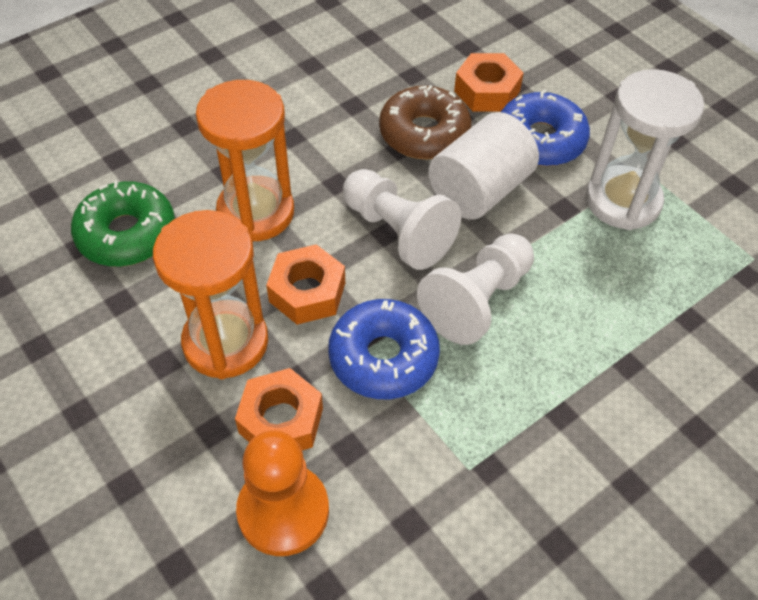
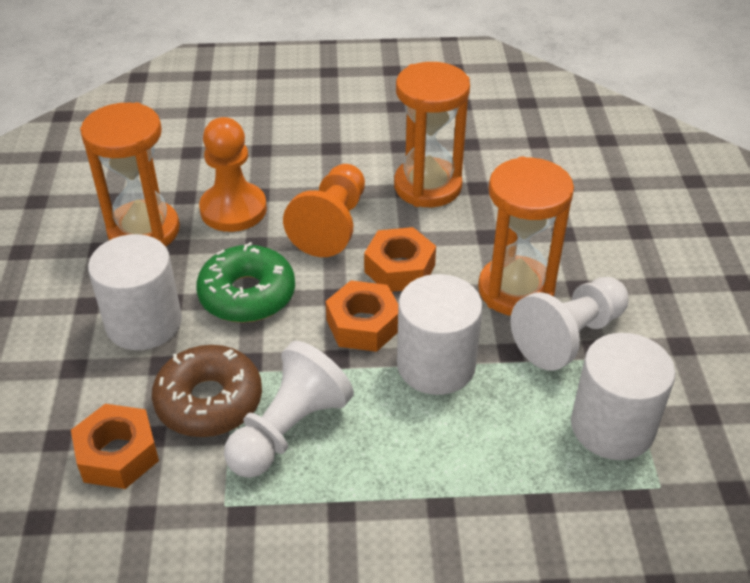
blue donut: [328,299,440,399] [501,90,590,166] = 2 -> none = 0
orange hourglass: [153,210,268,379] [196,80,294,242] = 2 -> [80,102,180,246] [394,62,470,207] [478,156,574,316] = 3
orange pawn: [236,430,329,556] = 1 -> [199,117,267,232] [283,164,365,257] = 2
white cylinder: [428,112,539,220] = 1 -> [88,234,182,350] [397,274,483,395] [571,333,675,460] = 3
white hourglass: [586,69,704,230] = 1 -> none = 0

